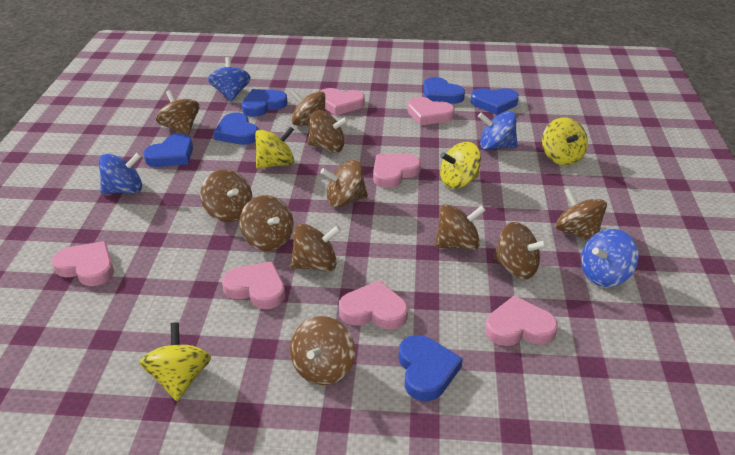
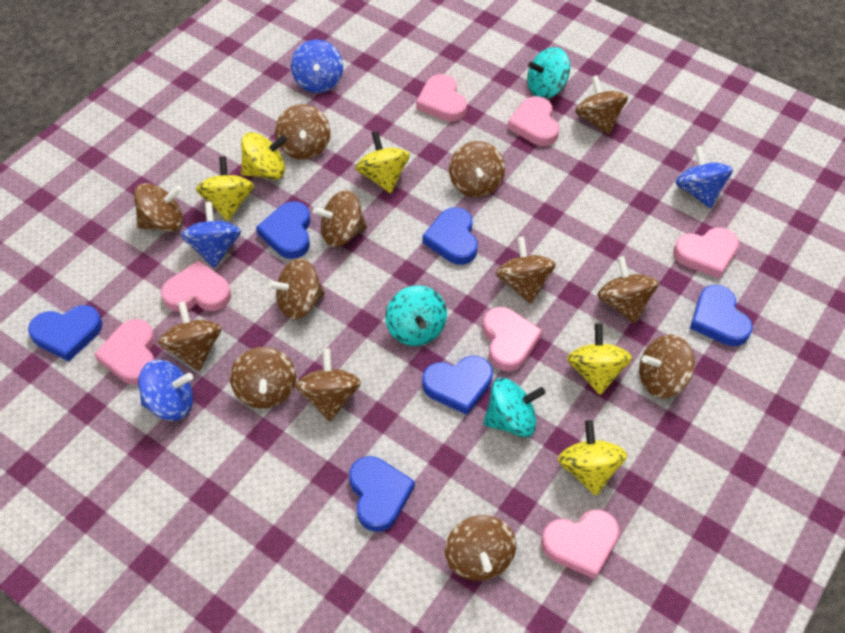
brown spinning top: [156,90,199,136] [200,170,252,222] [240,195,294,251] [289,89,326,126] [290,223,341,272] [290,316,355,385] [308,110,348,153] [320,160,368,207] [435,204,486,250] [493,222,548,279] [555,187,607,241] = 11 -> [134,183,183,232] [158,301,222,371] [230,347,296,409] [268,258,325,320] [275,104,330,160] [295,349,361,421] [313,190,367,247] [445,515,516,581] [449,141,505,197] [495,236,556,303] [575,75,628,135] [597,256,659,323] [639,335,695,398] = 13
turquoise spinning top: none = 0 -> [385,285,447,346] [484,378,545,437] [527,47,570,99] = 3
yellow spinning top: [140,322,211,401] [255,126,294,169] [440,142,481,189] [542,118,588,165] = 4 -> [196,156,254,221] [241,132,287,180] [355,131,410,193] [558,420,627,496] [567,323,632,395] = 5

